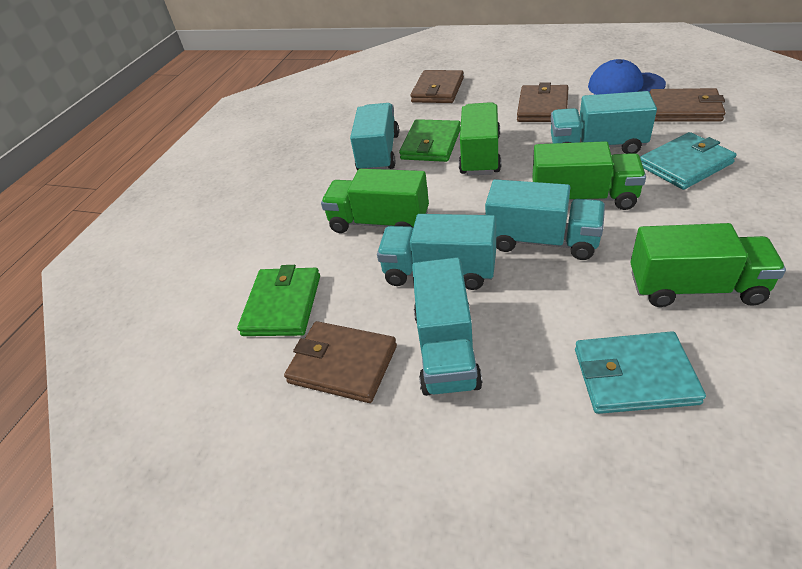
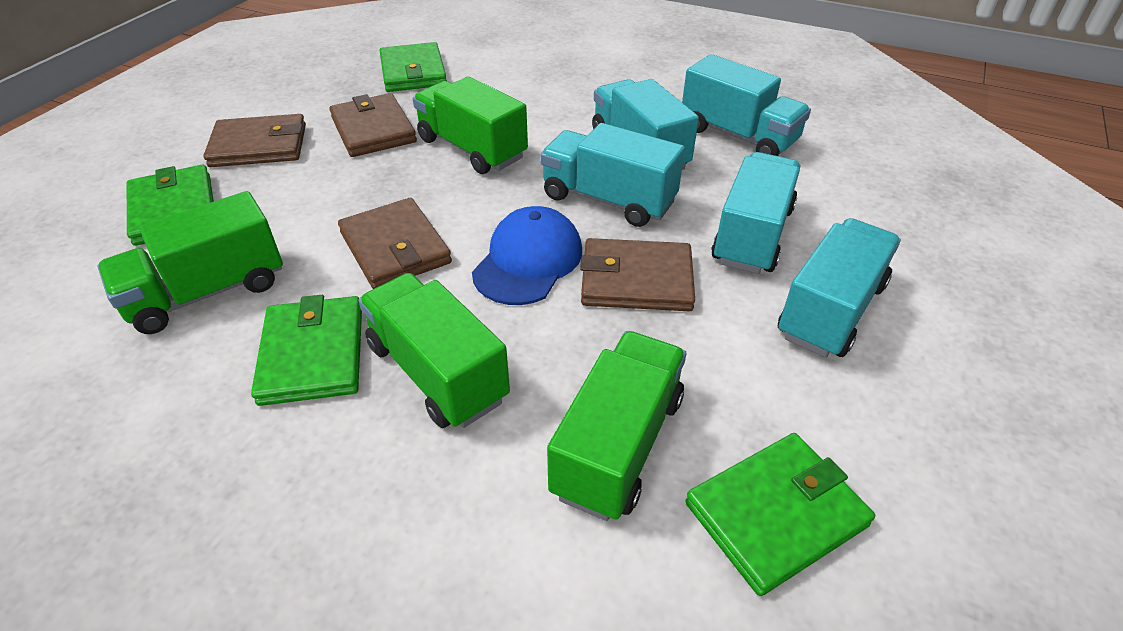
green wallet: [237,265,320,336] [399,119,461,162] = 2 -> [127,164,214,246] [251,295,362,406] [380,42,447,92] [685,433,875,596] = 4
turquoise wallet: [575,331,706,414] [640,132,737,190] = 2 -> none = 0

